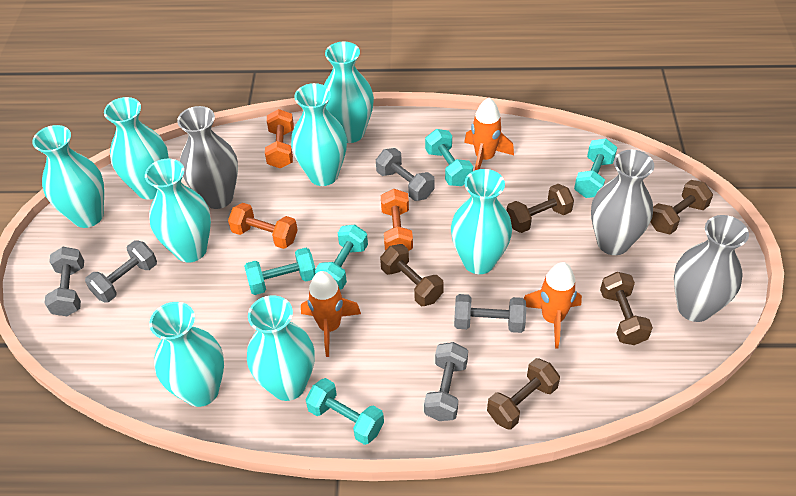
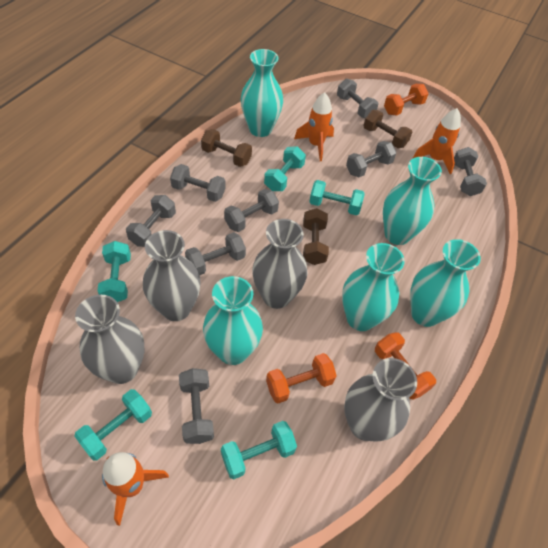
brown dumbbell: [380,244,444,306] [487,358,560,430] [507,184,574,233] [600,272,653,345] [651,180,713,234] = 5 -> [201,129,252,167] [303,208,329,265] [363,110,412,148] = 3
grey dumbbell: [45,247,84,316] [85,240,157,302] [376,148,435,201] [424,342,468,421] [454,294,526,333] = 5 -> [126,195,176,247] [170,164,226,202] [179,368,214,444] [185,232,246,276] [224,189,279,232] [337,79,378,118] [346,141,397,177] [454,147,487,196] = 8
grey vase: [177,106,238,209] [591,150,654,255] [674,215,749,322] = 3 -> [75,295,144,384] [143,230,201,321] [252,219,307,309] [344,358,417,442] = 4
turquoise vase: [32,125,104,228] [104,97,169,200] [145,159,211,263] [149,302,224,407] [247,295,315,401] [291,83,347,186] [324,42,374,143] [451,169,512,274] = 8 -> [203,276,263,365] [241,49,283,137] [342,243,405,331] [383,157,442,245] [410,239,481,327] = 5

